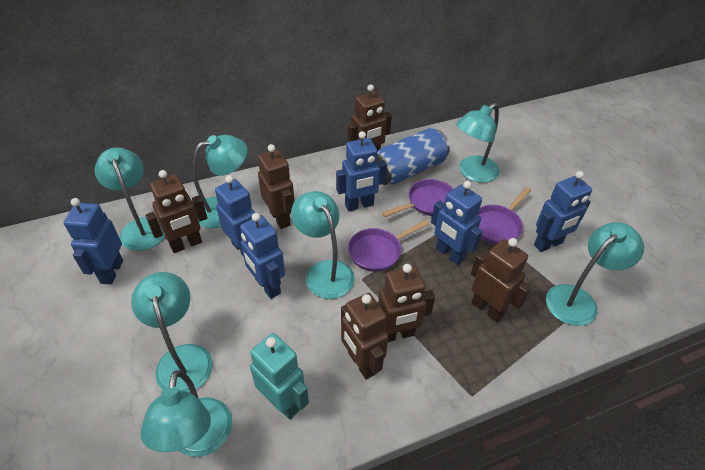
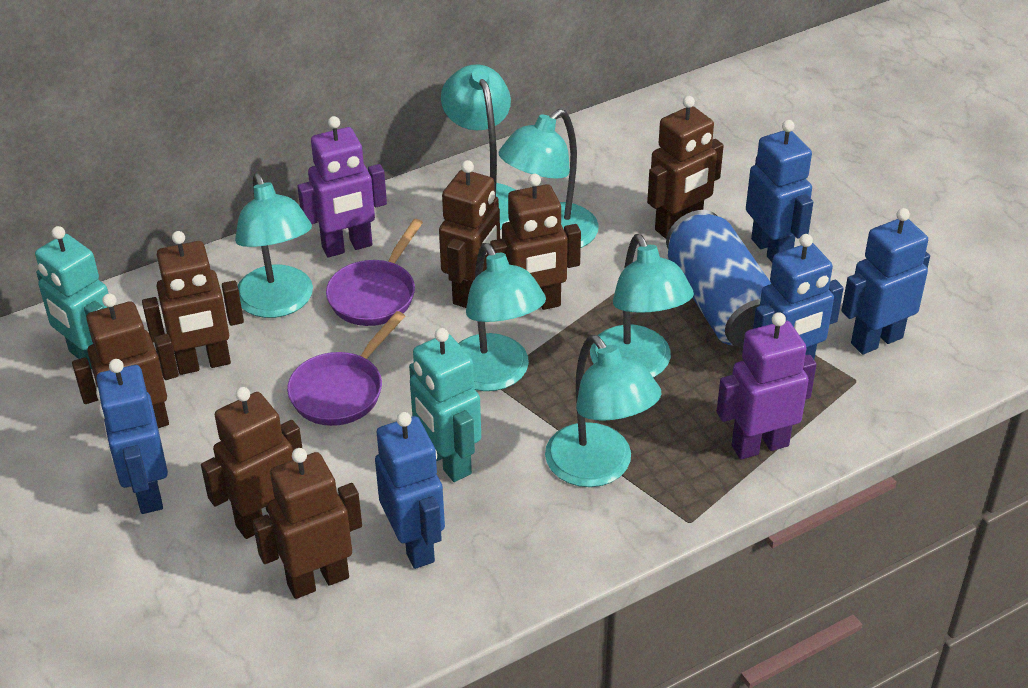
blue robot: [64,198,123,284] [215,175,255,256] [240,213,285,299] [336,131,387,211] [431,181,483,265] [534,171,592,252] = 6 -> [96,359,168,514] [375,412,445,569] [746,120,813,262] [753,234,844,359] [841,208,930,354] = 5
brown robot: [145,170,207,253] [258,144,295,229] [341,293,389,379] [348,84,392,151] [377,264,435,342] [471,238,531,322] = 6 -> [72,294,179,428] [142,231,244,375] [201,387,302,539] [252,448,362,599] [439,160,500,308] [490,174,581,310] [647,96,724,239] = 7
purple pan: [348,220,429,272] [382,179,453,217] [478,187,531,245] = 3 -> [287,311,405,426] [326,219,423,326] = 2
purple robot: none = 0 -> [297,116,387,257] [717,312,817,459] = 2
turquoise lamp: [95,147,165,251] [131,272,213,393] [141,370,232,457] [192,135,247,228] [291,191,355,299] [456,103,500,183] [546,222,644,326] = 7 -> [235,173,313,318] [441,64,515,230] [458,243,546,391] [498,109,599,248] [545,335,661,487] [590,234,694,378] = 6
turquoise robot: [250,333,309,420] = 1 -> [35,226,109,369] [409,328,481,482] = 2

